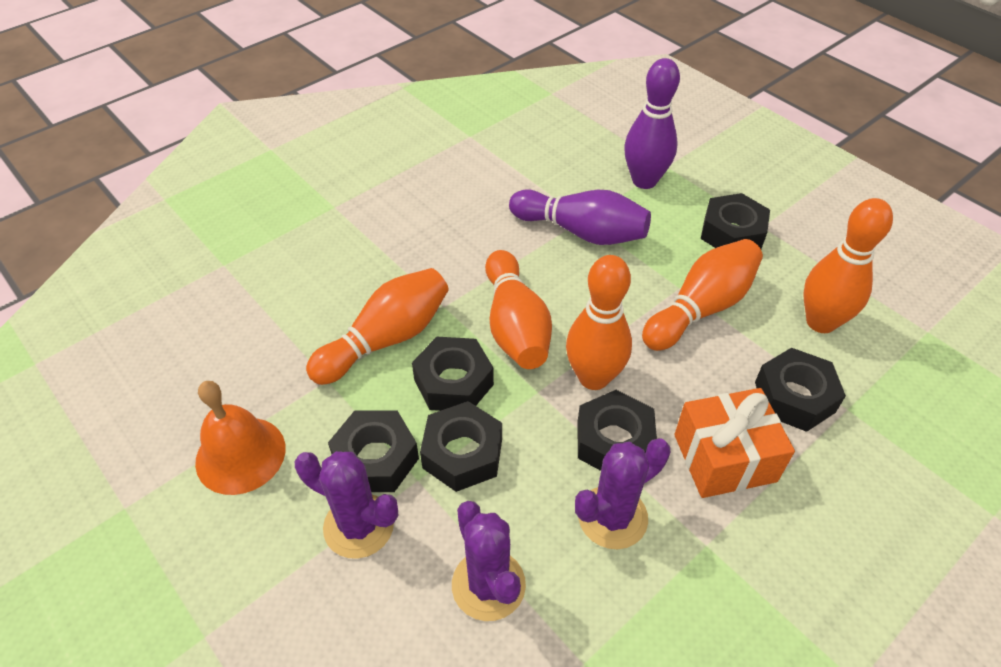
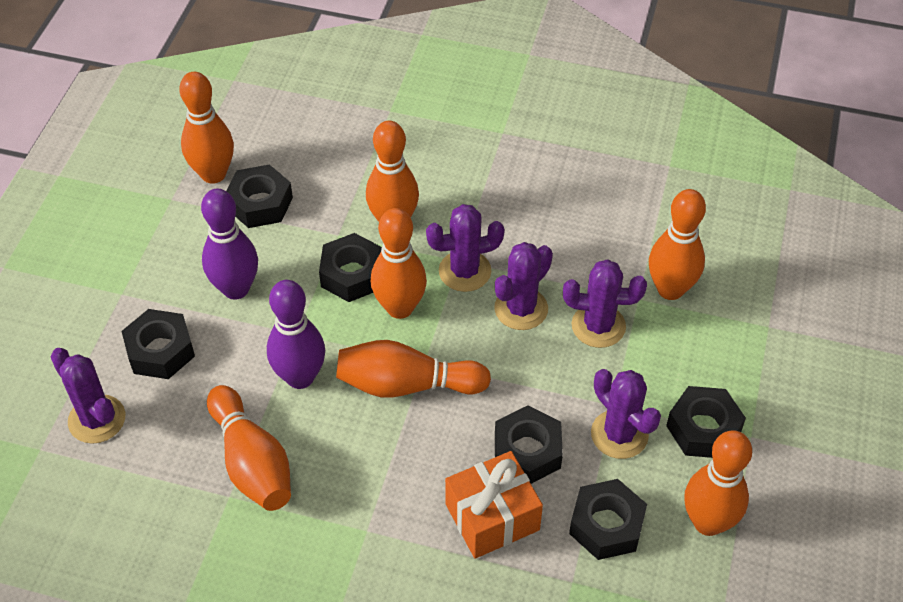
orange bell: [195,381,286,495] = 1 -> none = 0
orange bowling pin: [306,268,449,385] [485,250,552,369] [566,255,632,390] [642,239,763,351] [803,198,893,333] = 5 -> [179,72,234,184] [207,385,291,511] [336,340,491,398] [366,121,419,222] [371,208,427,319] [649,189,706,300] [684,430,752,536] = 7
purple cactus: [295,451,398,559] [452,501,526,621] [575,438,670,549] = 3 -> [50,348,125,444] [426,204,505,292] [494,242,553,330] [563,259,647,348] [591,369,661,459] = 5

